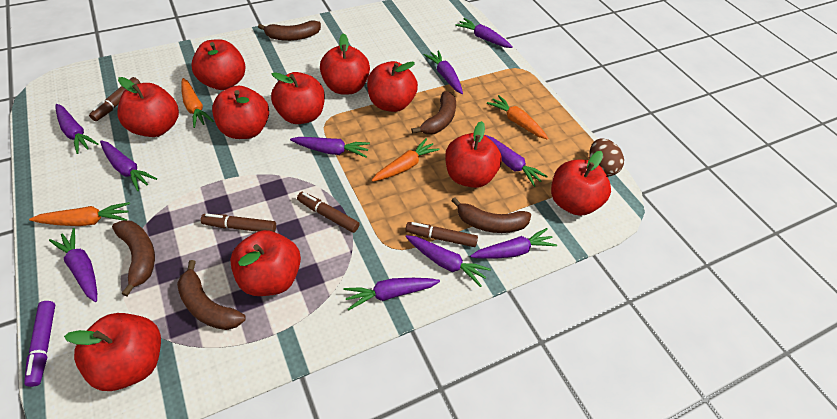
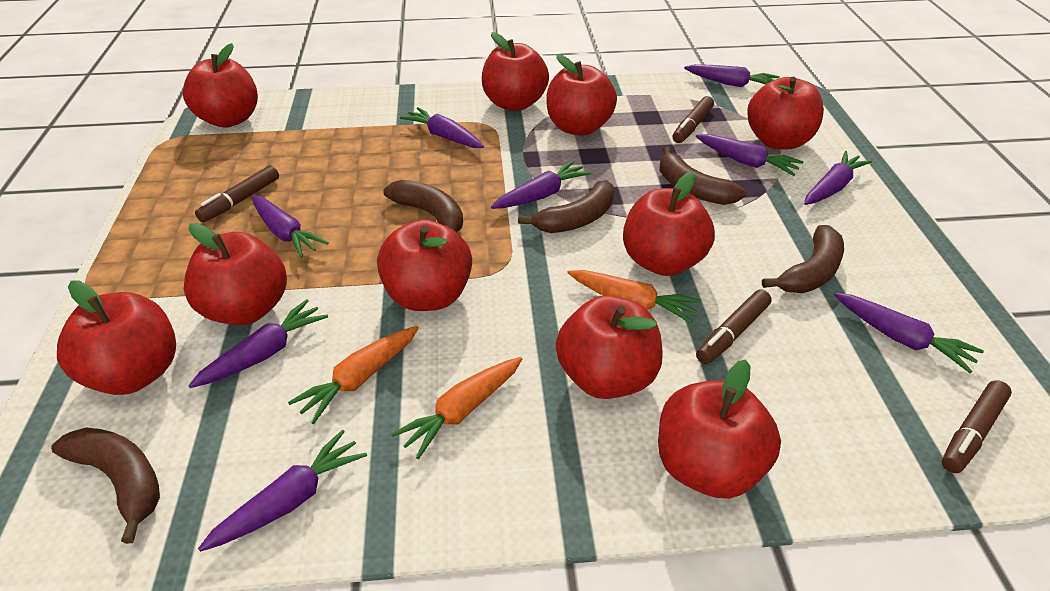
brown egg: [589,138,624,176] = 1 -> none = 0
orange carrot: [29,202,130,226] [181,78,214,128] [372,138,440,182] [487,95,548,140] = 4 -> [288,326,419,424] [391,357,522,459] [567,270,701,324] = 3
purple carrot: [49,228,97,302] [56,104,98,154] [100,140,157,191] [290,137,370,158] [344,278,440,310] [406,235,491,287] [424,50,463,94] [456,18,513,48] [470,228,557,259] [485,135,548,187] = 10 -> [188,299,328,388] [198,430,367,552] [252,195,329,258] [400,107,484,148] [491,160,592,209] [684,64,780,87] [696,134,804,176] [804,151,872,205] [834,293,984,373] = 9
purple marker: [24,301,55,387] = 1 -> none = 0

